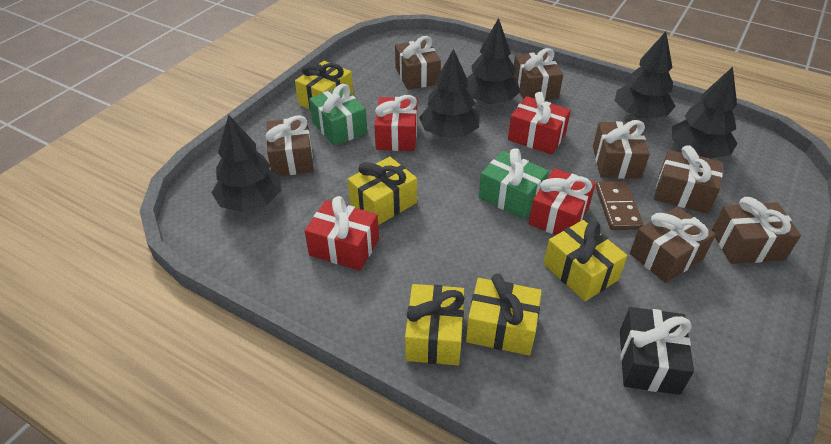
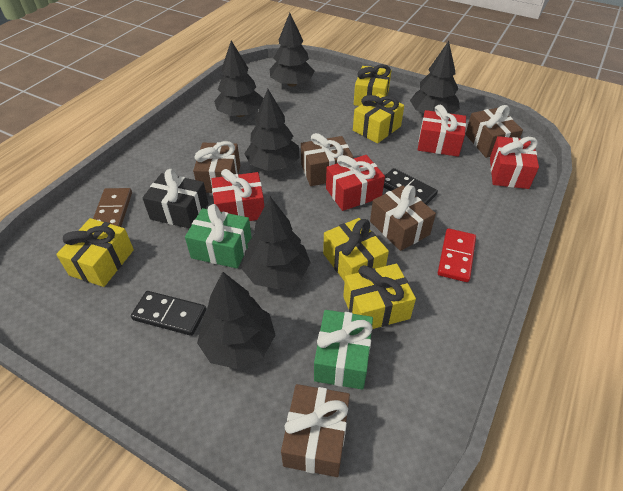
black domino: none = 0 -> [131,291,206,336] [384,168,438,205] = 2
black tree: [212,115,282,212] [419,49,480,138] [466,18,520,104] [615,32,676,118] [672,67,738,159] = 5 -> [197,272,275,369] [214,40,263,117] [242,197,311,289] [244,89,299,171] [270,13,315,87] [410,41,460,114] = 6
brown gift: [265,115,314,176] [395,36,441,90] [513,48,563,100] [593,120,650,179] [630,206,716,283] [654,145,723,214] [712,197,801,264] = 7 -> [193,141,240,193] [281,384,350,477] [301,133,353,186] [370,185,436,251] [465,105,523,158] = 5
red domino: none = 0 -> [438,228,476,282] = 1

